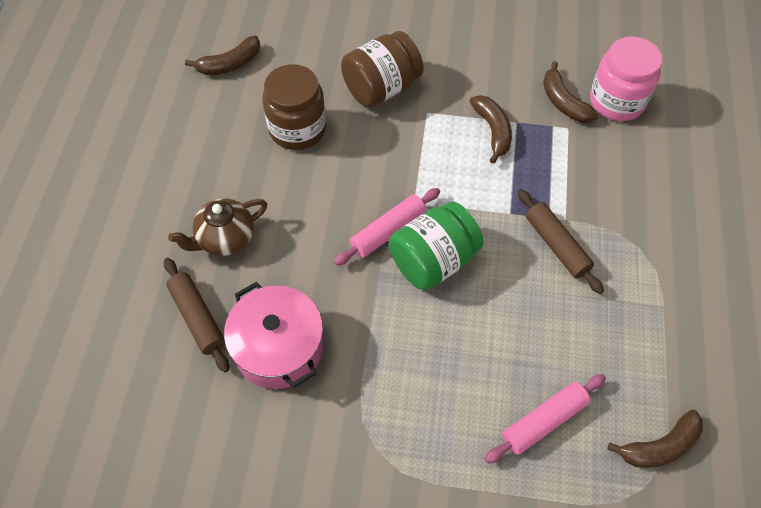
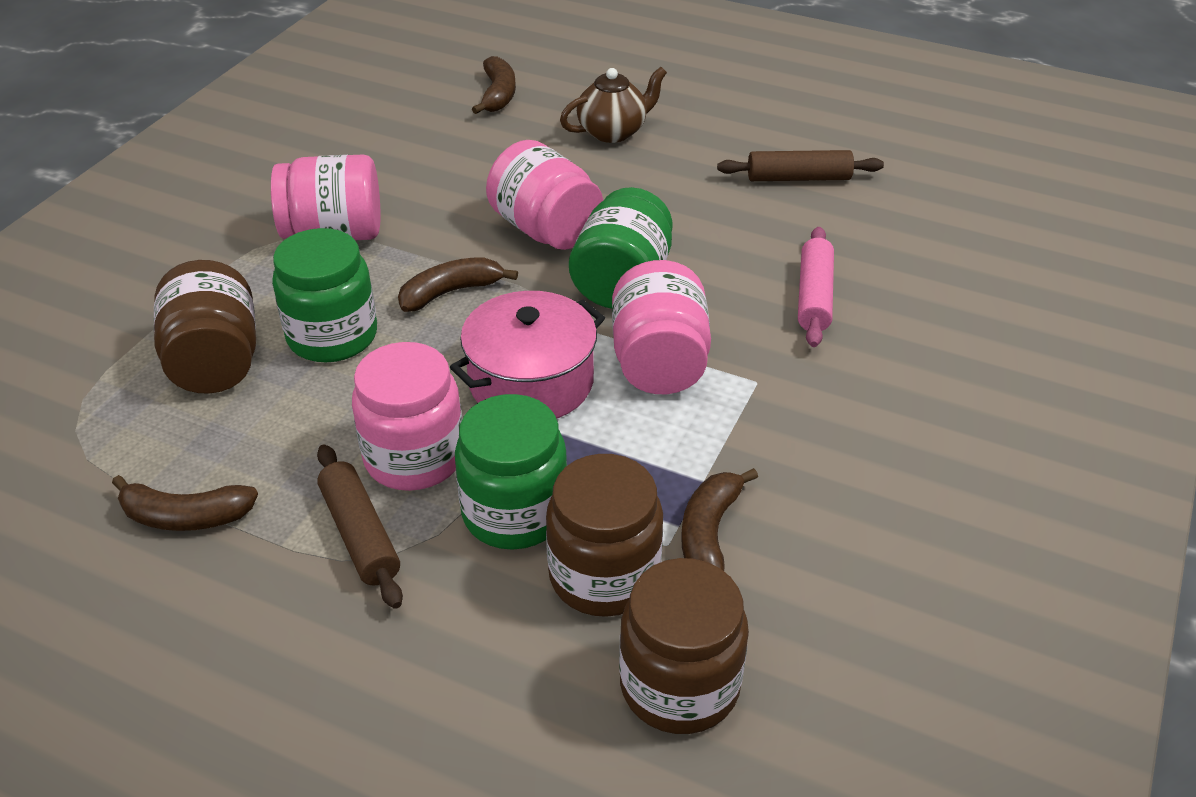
brown jar: [263,64,326,150] [341,31,423,108] = 2 -> [154,260,256,394] [546,454,663,617] [619,558,749,734] = 3
green jar: [389,201,483,290] = 1 -> [272,228,377,362] [455,394,567,550] [569,187,673,309] = 3
pink jar: [590,36,662,121] = 1 -> [271,154,381,241] [352,342,462,491] [486,140,603,250] [612,260,711,394] = 4
pink rolling pin: [334,188,440,266] [485,374,606,464] = 2 -> [798,227,834,347] = 1

